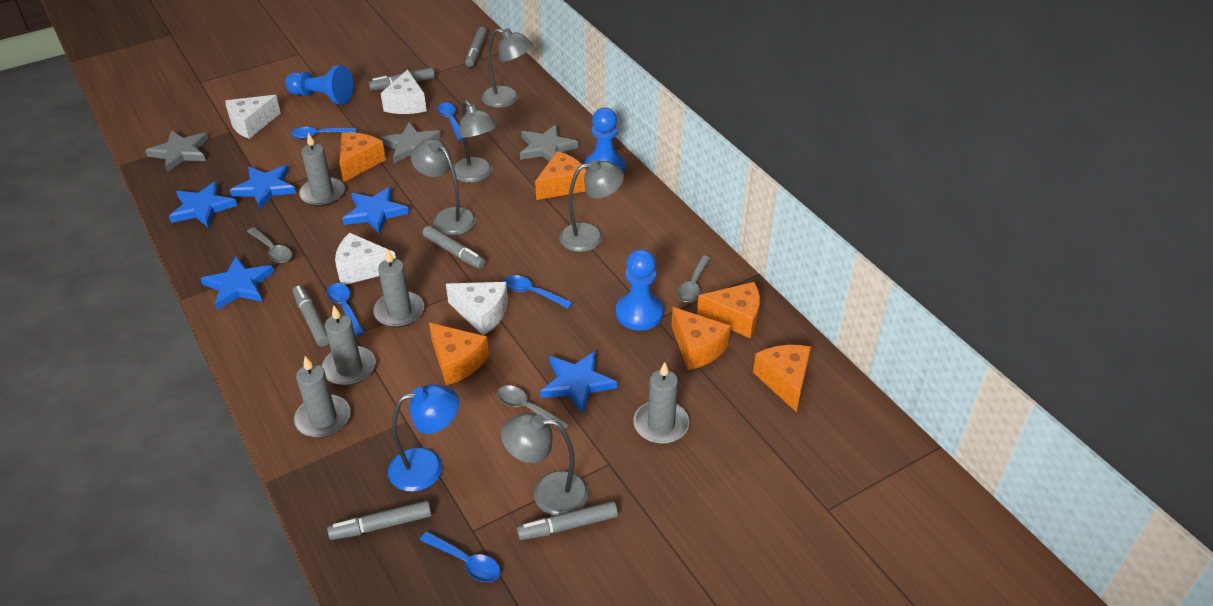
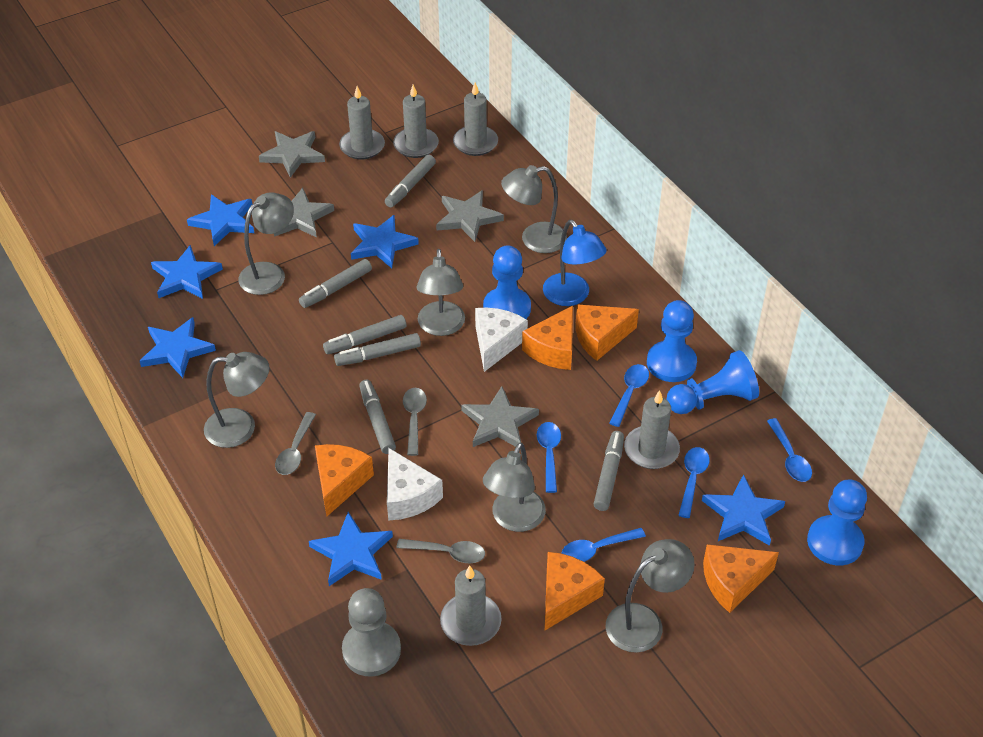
blue pawn: [285,65,353,105] [584,108,625,173] [616,249,664,331] = 3 -> [483,246,531,319] [647,300,697,382] [666,350,759,414] [807,480,867,565] = 4
blue star: [169,181,238,228] [200,256,274,310] [230,165,296,209] [342,187,409,234] [540,351,617,414] = 5 -> [140,317,216,378] [151,245,223,299] [187,194,254,246] [309,512,393,586] [351,215,419,268] [702,474,785,546] = 6
grey lamp: [411,139,476,235] [453,100,498,183] [481,28,532,108] [501,412,589,516] [559,160,624,252] = 5 -> [204,352,269,448] [238,193,294,295] [417,249,465,336] [483,442,546,532] [501,165,567,253] [606,539,695,653] = 6
grey pawn: none = 0 -> [342,588,401,677] = 1
grey star: [145,130,209,172] [380,122,441,163] [520,124,579,161] = 3 -> [259,131,325,178] [274,187,334,238] [436,190,504,242] [461,386,539,447] = 4
orange cheese: [339,132,386,182] [429,323,489,385] [535,151,587,200] [671,307,731,370] [697,282,760,338] [753,345,811,412] = 6 -> [315,444,374,517] [522,306,573,370] [545,552,605,630] [576,304,639,361] [703,544,779,613] = 5
white cheese: [225,95,281,139] [335,233,396,285] [381,69,427,114] [446,282,508,335] = 4 -> [387,448,443,521] [475,308,528,372] = 2

